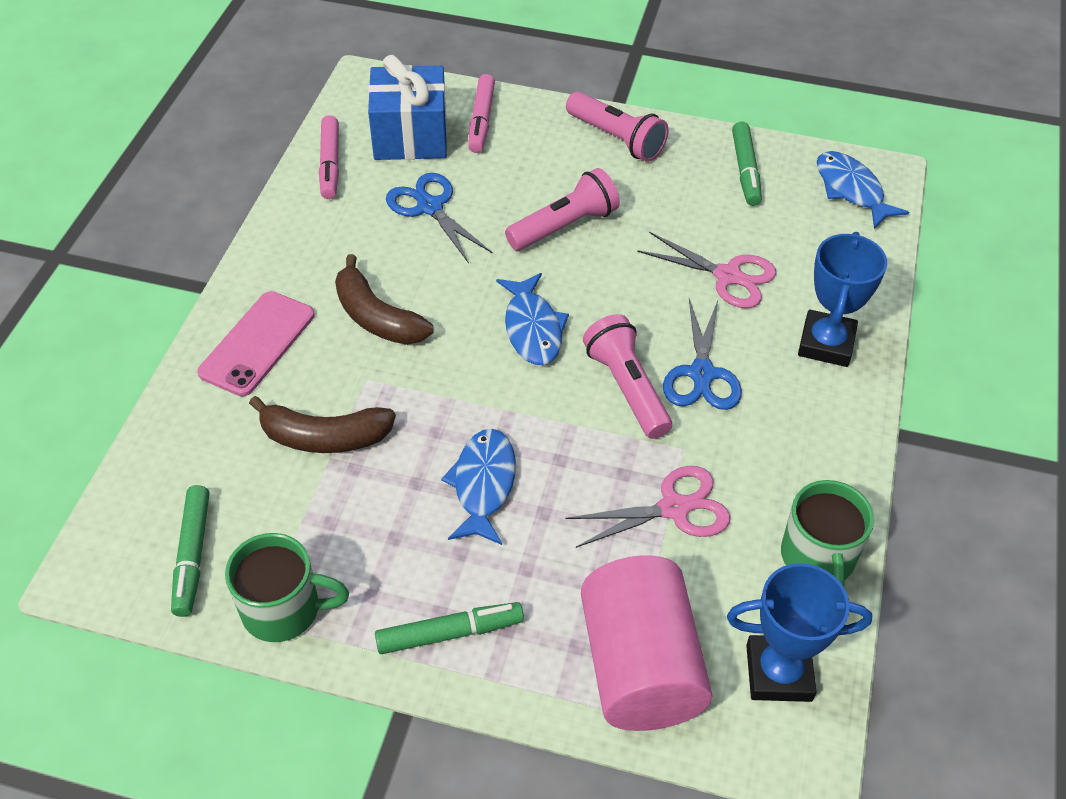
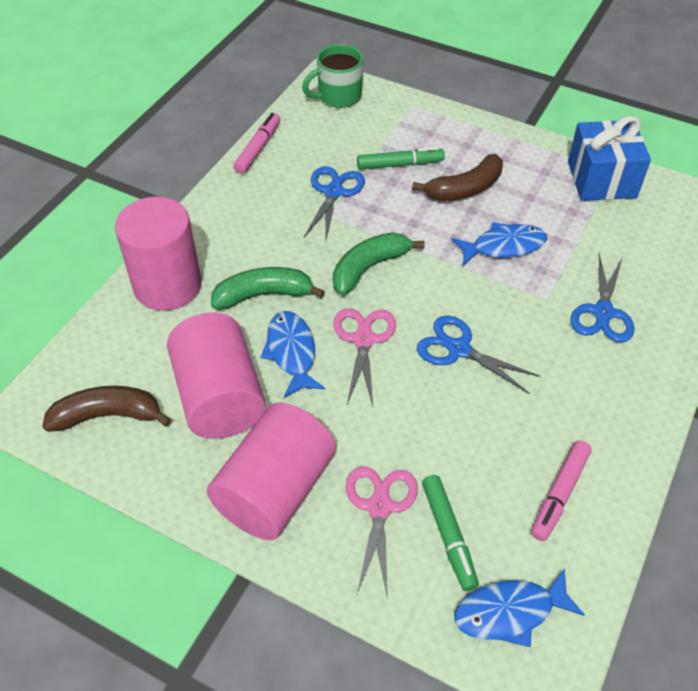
blue scissors: [386,173,492,263] [663,299,742,410] = 2 -> [304,166,365,240] [417,316,540,393] [571,254,635,343] = 3
blue trophy: [727,563,872,702] [798,232,887,367] = 2 -> none = 0
green banana: none = 0 -> [211,267,325,309] [333,232,425,295] = 2
green marker: [171,485,209,617] [375,602,524,654] [732,122,762,206] = 3 -> [357,147,445,170] [422,475,479,591] = 2
green mug: [225,533,349,642] [781,480,874,587] = 2 -> [302,44,363,108] = 1
pink cylinder: [581,556,713,731] = 1 -> [115,197,202,311] [167,313,266,439] [207,403,336,540] = 3
pink flashlight: [505,168,620,251] [566,92,669,162] [583,314,672,439] = 3 -> none = 0
pink phone: [197,291,315,397] = 1 -> none = 0

